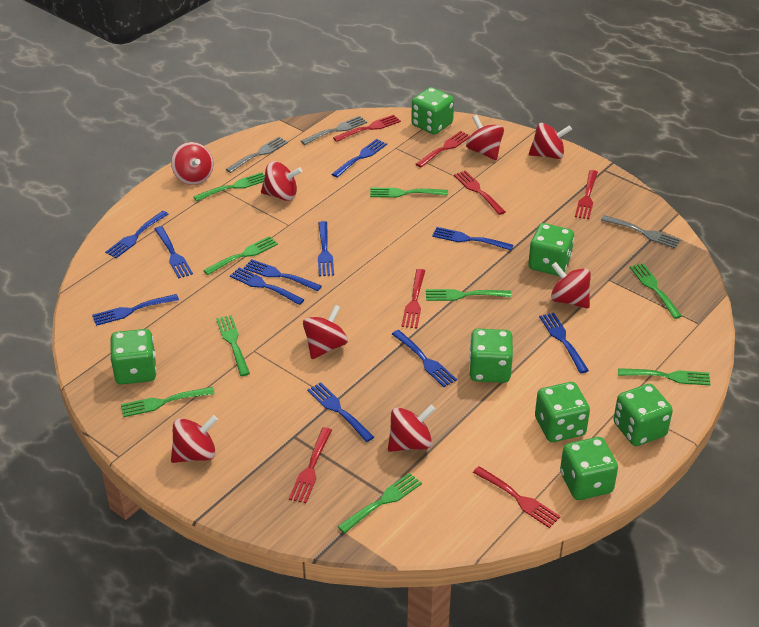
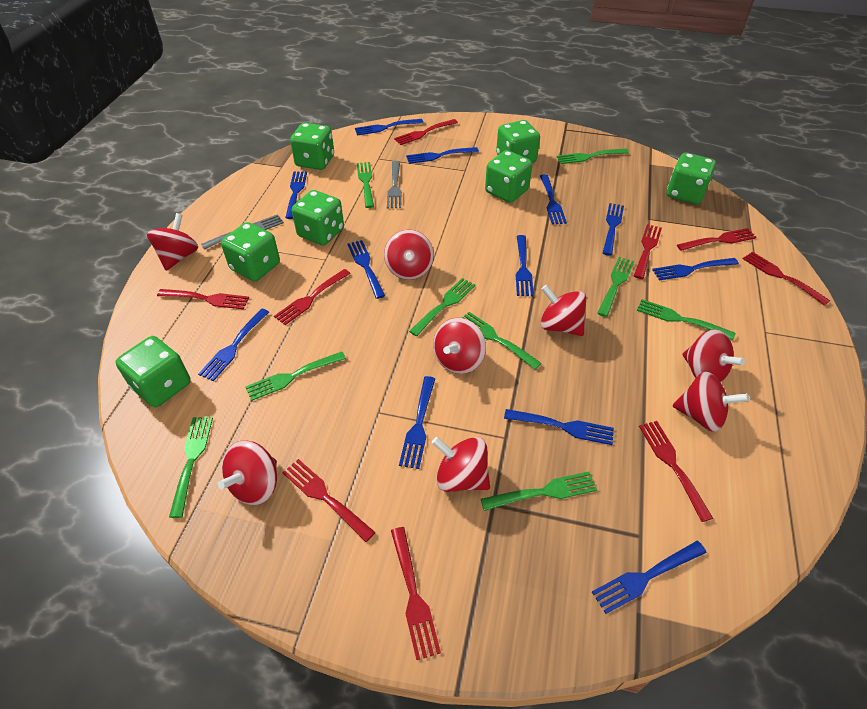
blue fork: [92,294,179,326] [105,211,168,258] [154,226,193,278] [230,267,305,305] [244,259,322,291] [307,382,374,442] [318,221,334,276] [332,139,387,178] [392,330,457,387] [432,227,513,250] [539,312,589,373] = 11 -> [198,308,269,381] [285,171,307,219] [347,240,385,299] [355,119,423,136] [399,376,435,469] [406,147,479,164] [504,409,614,445] [516,235,534,296] [540,174,567,224] [592,541,707,614] [603,203,624,256] [652,258,739,281] = 12
grey fork: [226,137,288,173] [301,116,367,145] [601,215,681,248] = 3 -> [201,214,284,250] [387,161,402,208] = 2
red fork: [289,427,332,503] [333,115,401,142] [401,269,425,328] [416,131,471,167] [454,170,506,215] [473,466,560,528] [575,170,598,219] = 7 -> [157,289,249,309] [274,269,351,325] [282,459,376,542] [391,527,441,660] [394,119,458,145] [634,224,662,279] [639,421,713,522] [677,228,757,251] [743,252,830,306] = 9

